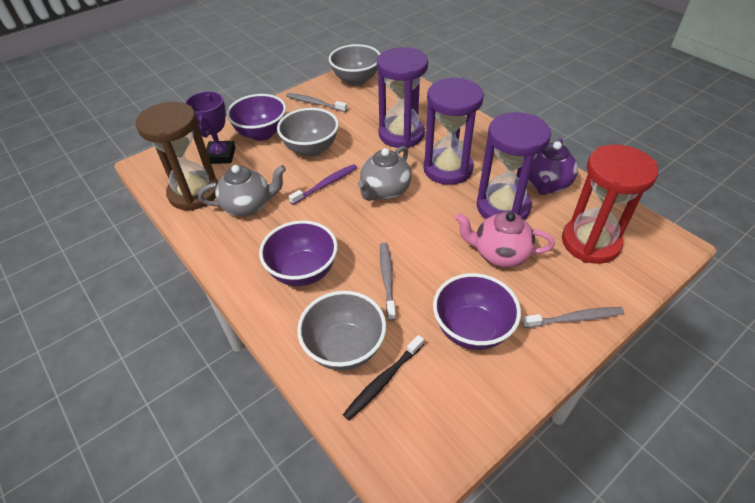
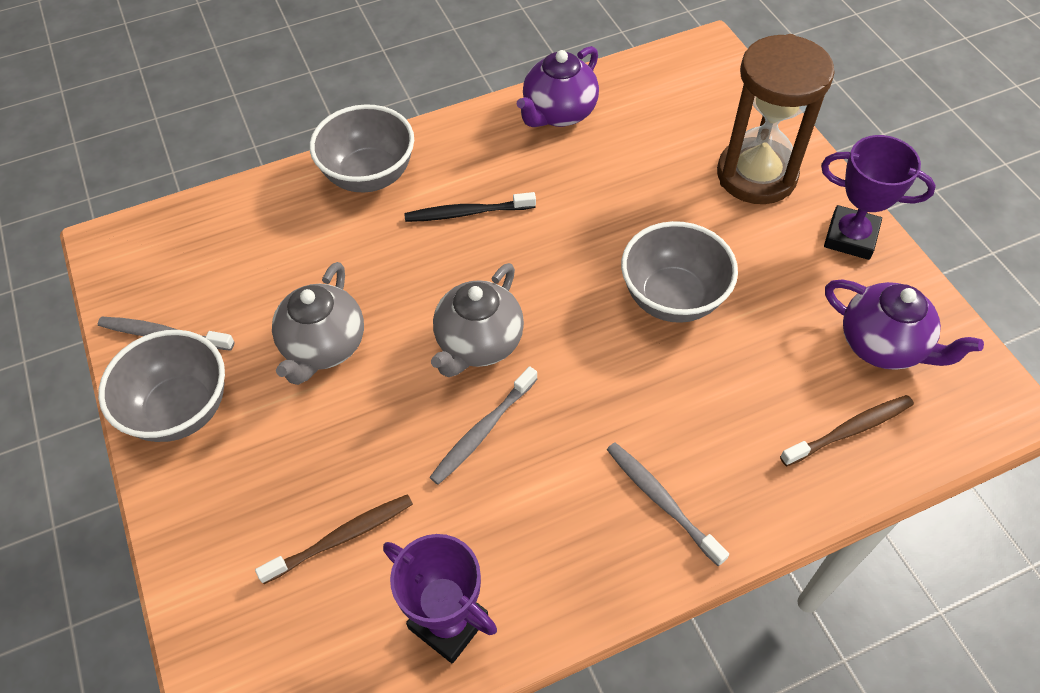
brown toothbrush: none = 0 -> [255,494,413,584] [780,395,914,466] = 2
pink teapot: [455,212,555,267] = 1 -> none = 0
purple bowl: [226,94,286,141] [259,221,338,286] [433,273,521,350] = 3 -> none = 0
purple hourglass: [377,47,428,148] [423,78,484,185] [477,112,551,220] = 3 -> none = 0
purple teapot: [528,138,578,195] = 1 -> [517,46,599,127] [825,279,984,370] = 2
purple toothbrush: [288,164,357,205] = 1 -> none = 0
purple trophy: [185,91,236,164] = 1 -> [383,534,497,663] [821,135,936,260] = 2
red hourglass: [562,145,658,264] = 1 -> none = 0

